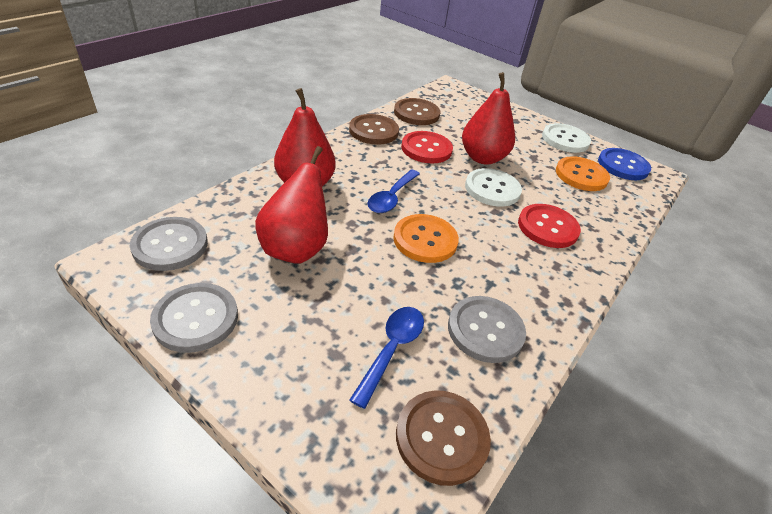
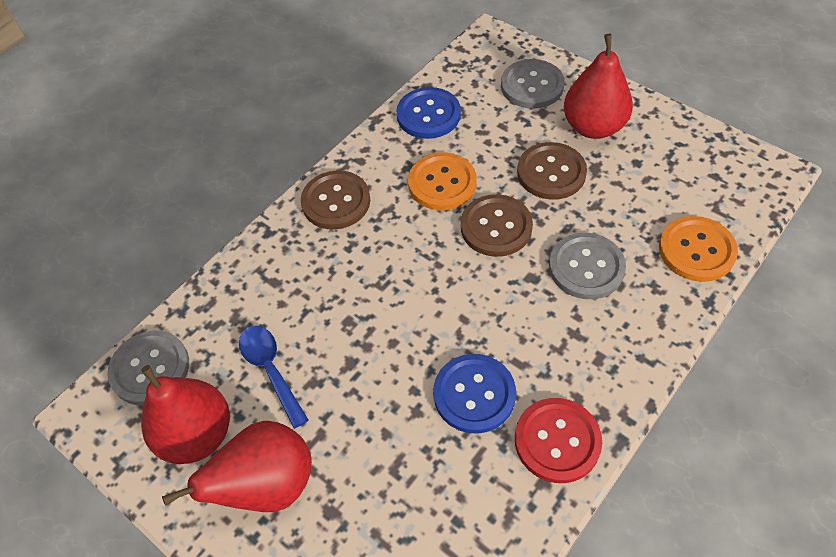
blue button: [598,148,651,180] = 1 -> [397,87,461,139] [433,354,516,434] = 2
blue spoon: [349,307,424,409] [368,169,420,213] = 2 -> [239,326,309,429] = 1
red button: [401,131,453,164] [518,204,581,248] = 2 -> [515,398,602,483] = 1
white button: [465,168,522,207] [542,123,591,153] = 2 -> none = 0

